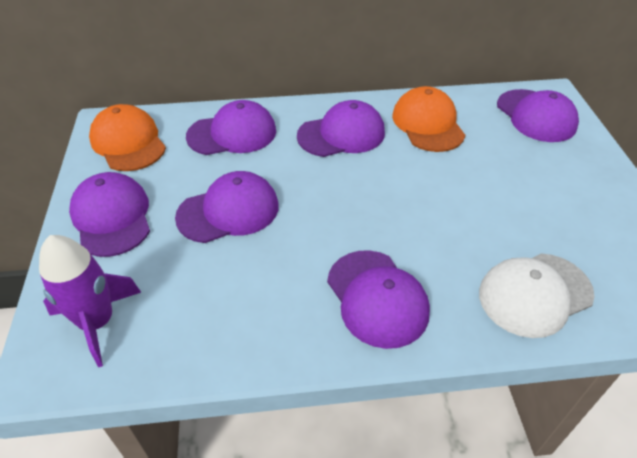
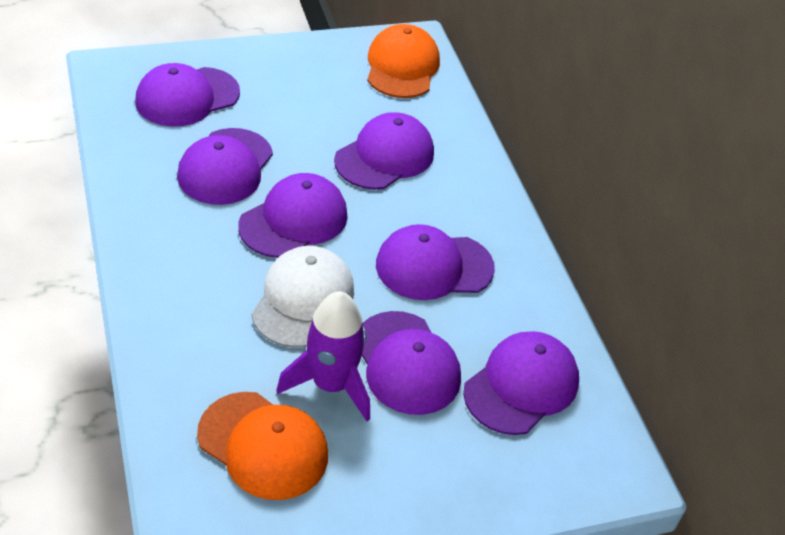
purple cap: [69,172,150,257] [175,171,279,243] [186,100,276,155] [297,100,385,157] [327,250,430,349] [497,89,579,142] = 6 -> [135,63,240,127] [177,128,273,205] [238,173,348,258] [334,112,434,190] [362,311,461,415] [376,224,495,300] [463,331,579,435] = 7

